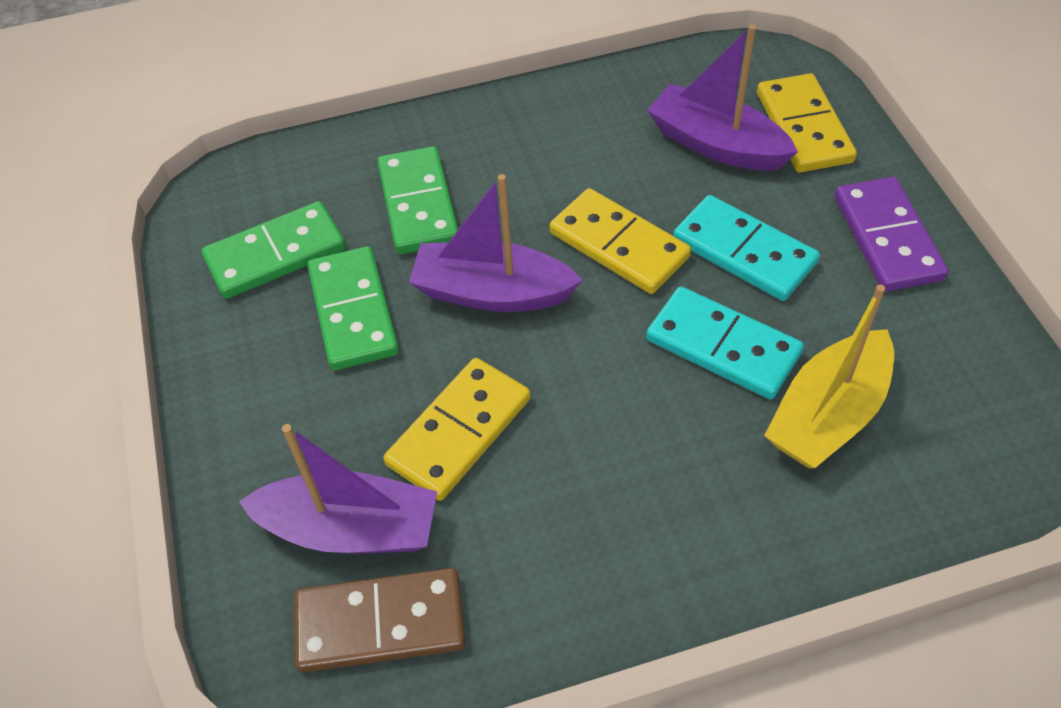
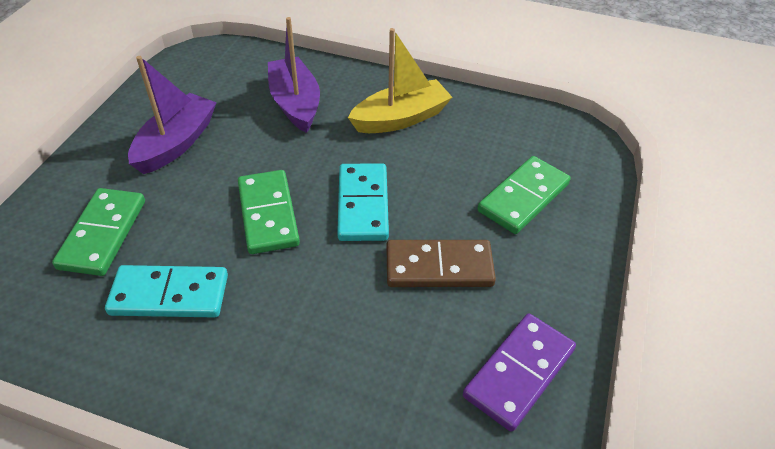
purple boat: [239,424,437,554] [409,174,582,312] [647,24,798,171] = 3 -> [128,56,217,174] [268,17,320,133] = 2
yellow domino: [383,358,530,501] [550,188,691,294] [757,73,857,172] = 3 -> none = 0

